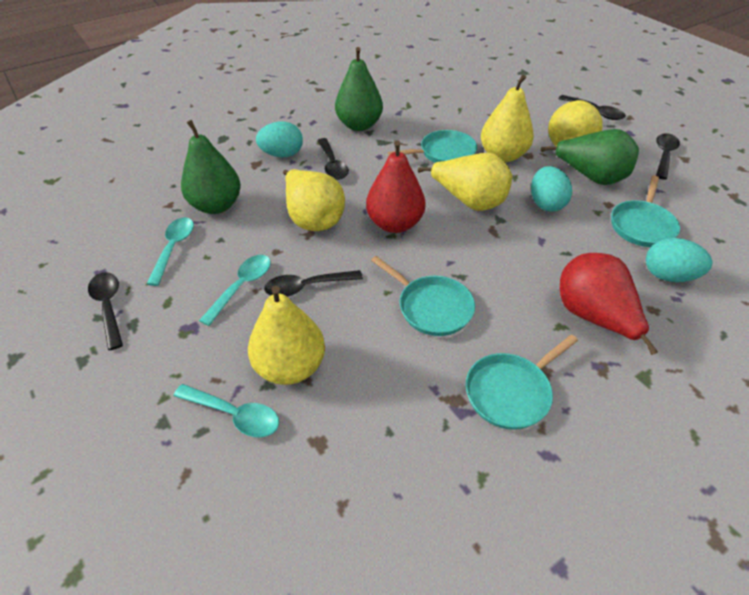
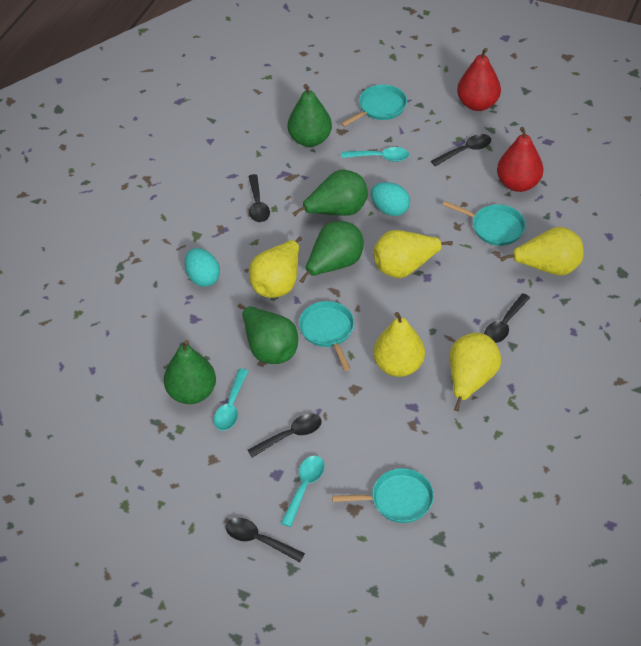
green pear: [181,120,241,214] [335,47,383,131] [541,129,639,185] = 3 -> [164,340,216,404] [238,304,298,364] [288,84,332,147] [292,170,368,216] [299,221,363,283] = 5
turquoise egg: [256,121,303,157] [531,166,572,212] [646,238,712,282] = 3 -> [185,248,220,287] [371,182,410,216] = 2

